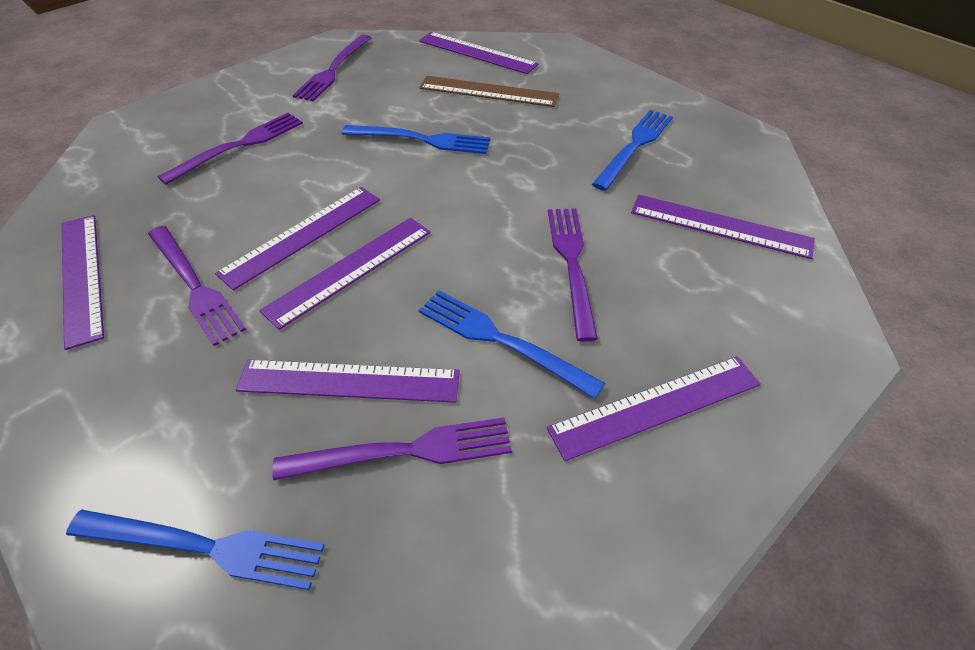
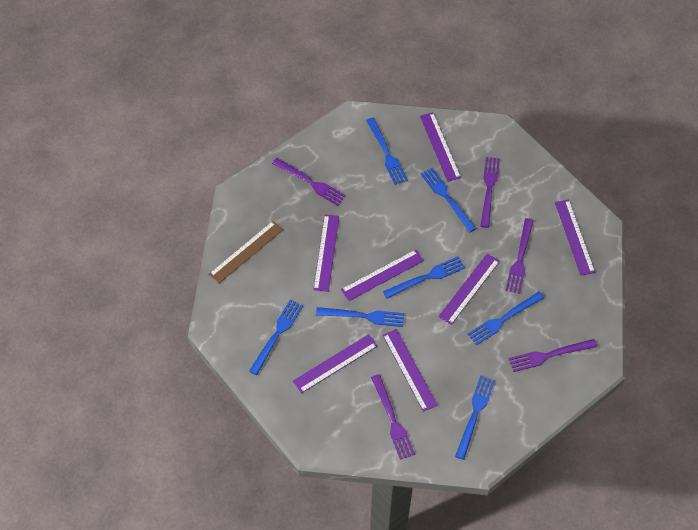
blue fork: [66,510,325,590] [342,125,491,154] [419,290,605,399] [592,110,673,191] = 4 -> [249,300,303,375] [316,307,404,327] [366,118,408,185] [383,256,465,299] [420,168,477,232] [455,375,495,460] [468,292,544,345] = 7

